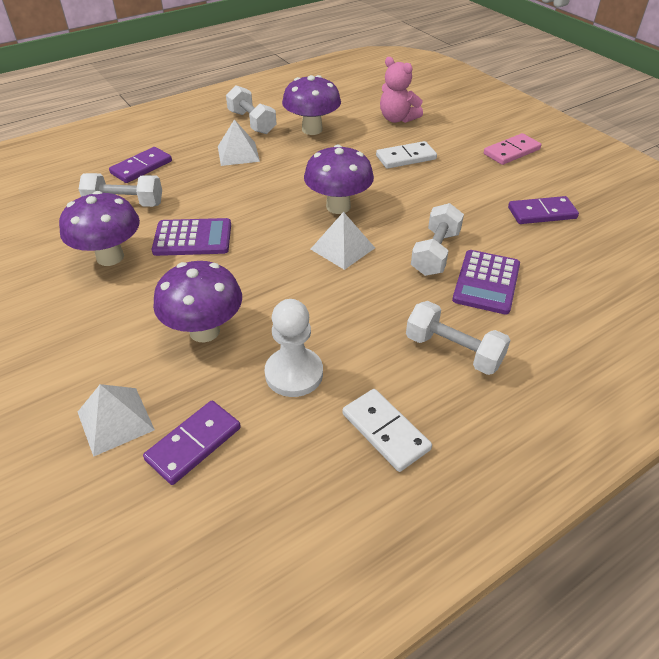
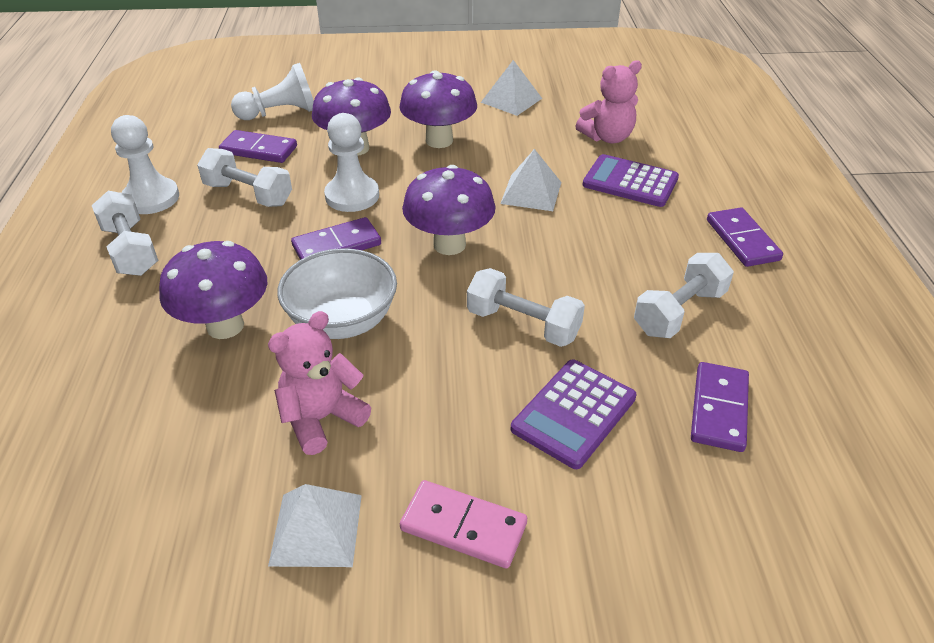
pink teddy bear: [380,57,423,123] = 1 -> [268,311,371,455] [576,60,642,143] = 2
purple domino: [109,147,172,183] [143,401,241,485] [508,196,579,224] = 3 -> [219,130,297,163] [291,217,381,260] [691,362,749,452] [707,207,783,267] = 4
white bowl: none = 0 -> [277,248,397,339] = 1
white domino: [343,389,432,472] [376,141,437,169] = 2 -> none = 0
white pawn: [265,299,323,397] = 1 -> [111,115,179,214] [231,63,314,120] [324,113,379,212] = 3

